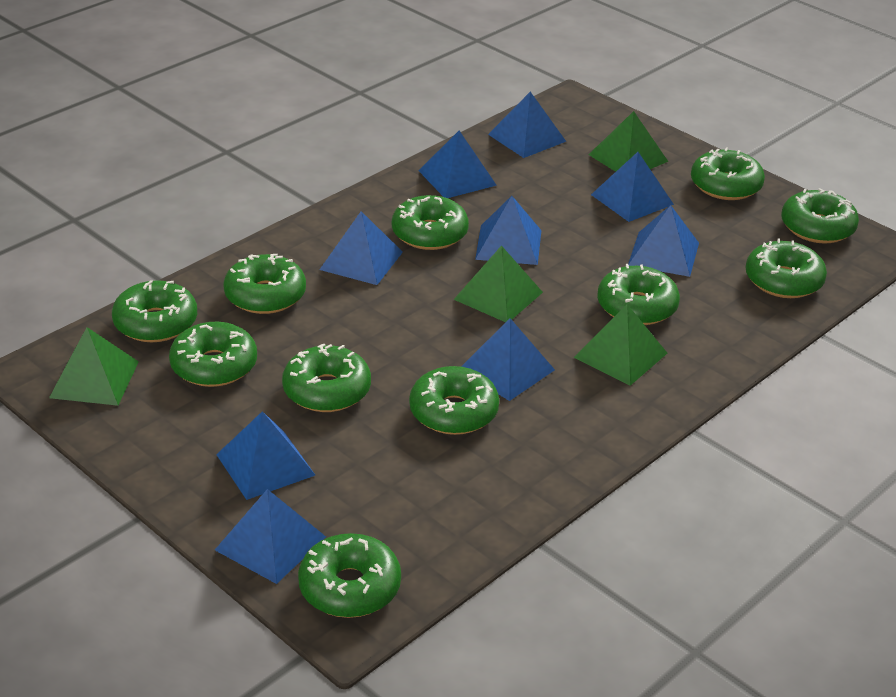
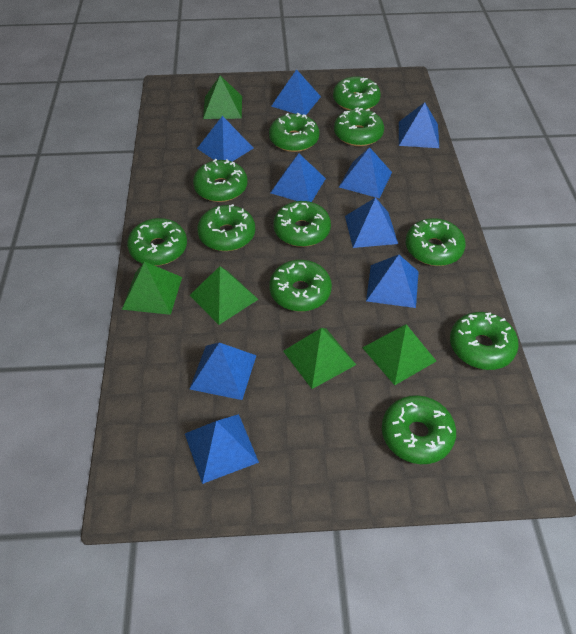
green pyramid: [49,327,139,406] [453,245,543,322] [574,304,667,386] [588,111,668,172] = 4 -> [122,262,182,315] [189,266,258,325] [203,75,242,119] [283,328,356,389] [362,324,436,385] = 5

